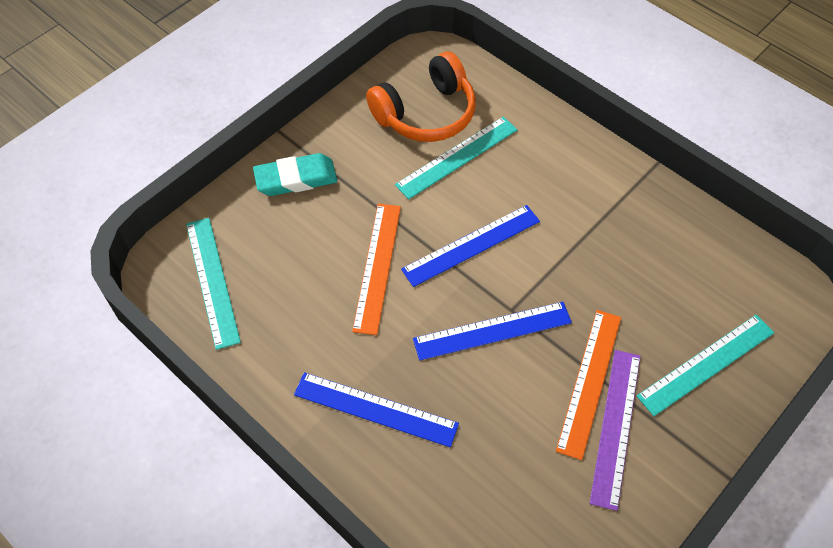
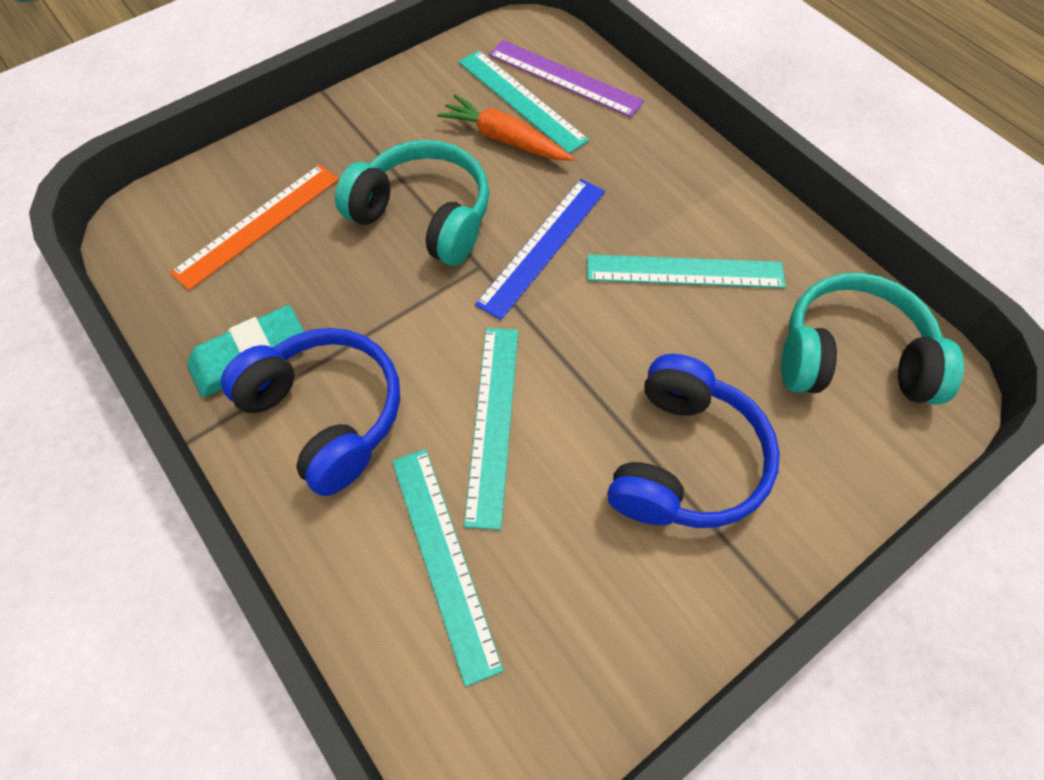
blue headphones: none = 0 -> [221,328,400,496] [607,354,780,528] = 2
blue ruler: [294,372,459,447] [401,205,540,287] [413,302,572,361] = 3 -> [475,179,605,320] = 1
orange carrot: none = 0 -> [437,95,574,161] = 1
orange headphones: [366,51,476,142] = 1 -> none = 0
orange ruler: [352,204,401,335] [556,310,621,460] = 2 -> [170,164,339,290] = 1
turquoise headphones: none = 0 -> [335,140,489,266] [781,273,964,405] = 2
turquoise ruler: [186,218,241,350] [395,117,518,199] [637,315,774,416] = 3 -> [392,449,504,687] [459,50,589,154] [464,328,518,530] [587,254,786,288] = 4

